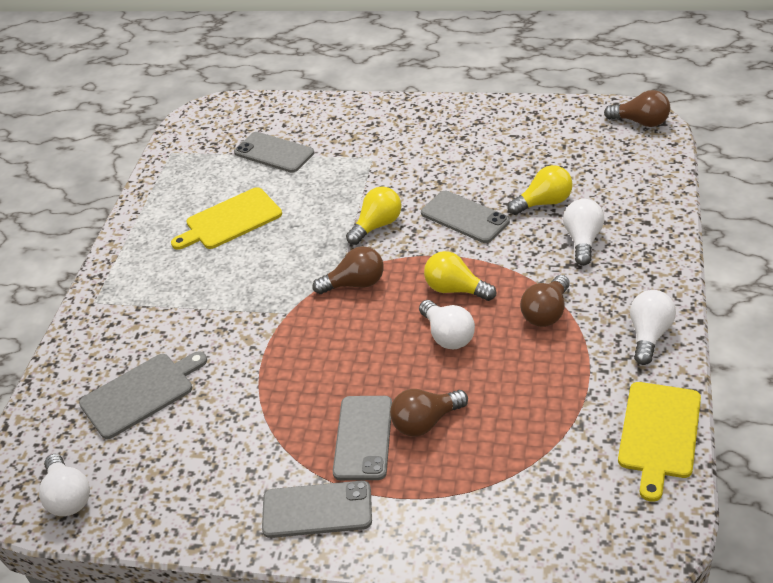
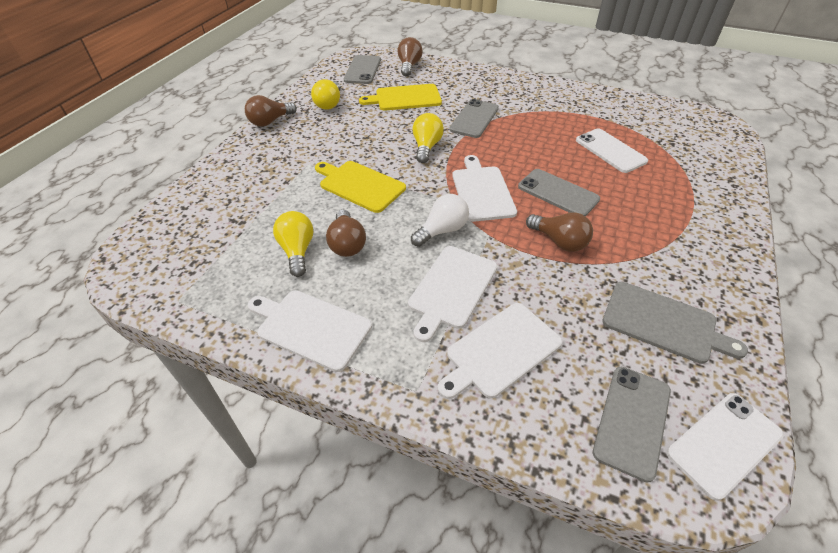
white cutting board: none = 0 -> [248,290,372,372] [408,246,497,342] [438,303,563,399] [452,155,517,222] = 4
white light bulb: [39,454,90,516] [419,300,475,349] [563,199,604,266] [630,290,676,365] = 4 -> [411,194,469,247] = 1
white phone: none = 0 -> [576,129,648,173] [667,393,784,501] = 2

